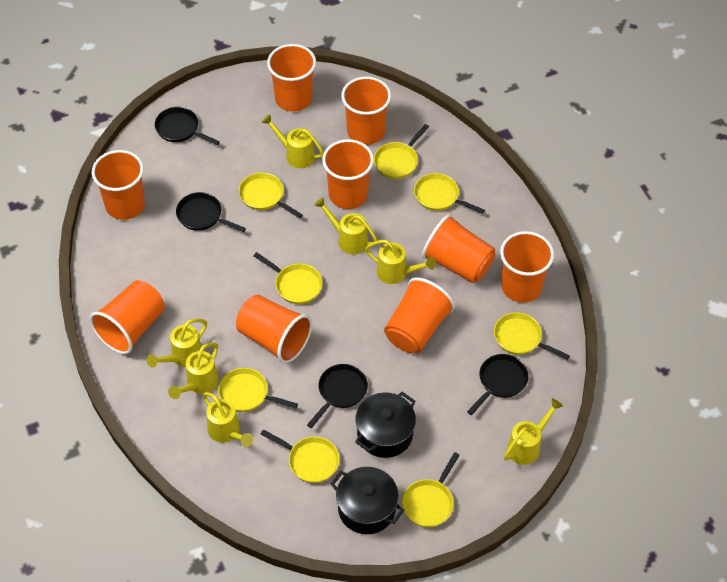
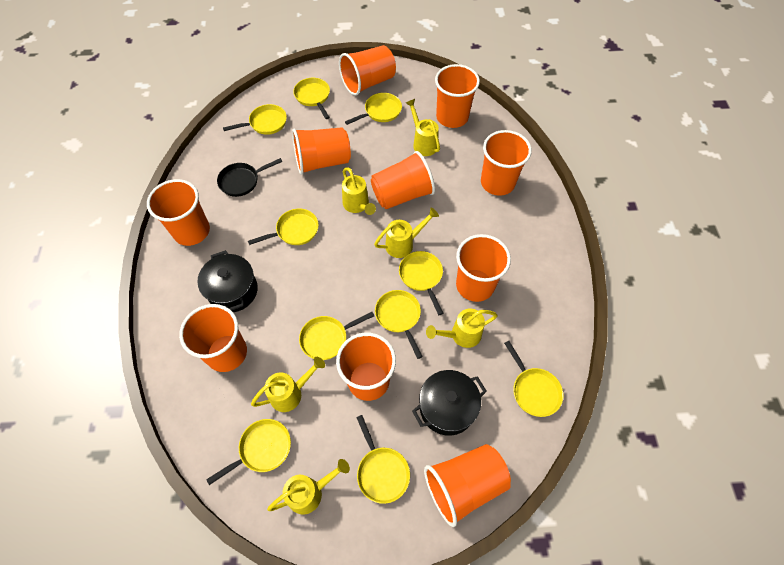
black pan: [155,107,220,145] [176,192,246,232] [307,364,368,428] [467,354,528,415] = 4 -> [217,158,282,197] = 1
orange cup: [89,280,165,354] [92,150,145,220] [236,295,312,363] [267,44,316,112] [322,139,374,209] [341,76,391,145] [384,277,455,353] [422,214,496,283] [500,231,554,303] = 9 -> [147,179,210,246] [179,304,247,372] [292,127,351,175] [336,333,396,401] [339,45,396,96] [371,151,435,209] [424,444,511,527] [435,64,480,128] [456,234,511,302] [481,130,532,196] = 10
yellow pan: [218,368,298,412] [239,173,303,218] [254,252,323,304] [261,429,340,483] [374,124,429,179] [402,452,460,527] [414,173,485,214] [494,312,570,360] = 8 -> [206,419,291,485] [223,104,287,135] [248,209,319,245] [293,78,330,119] [299,312,374,360] [345,93,402,125] [356,415,410,504] [375,290,423,359] [399,251,444,315] [504,341,563,417] = 10
yellow watering can: [147,318,207,368] [168,342,219,399] [203,392,253,447] [262,114,324,168] [314,197,378,254] [365,240,436,284] [504,398,563,465] = 7 -> [251,357,325,412] [267,459,350,515] [342,167,376,215] [374,208,439,258] [406,99,440,156] [426,309,498,348] = 6

